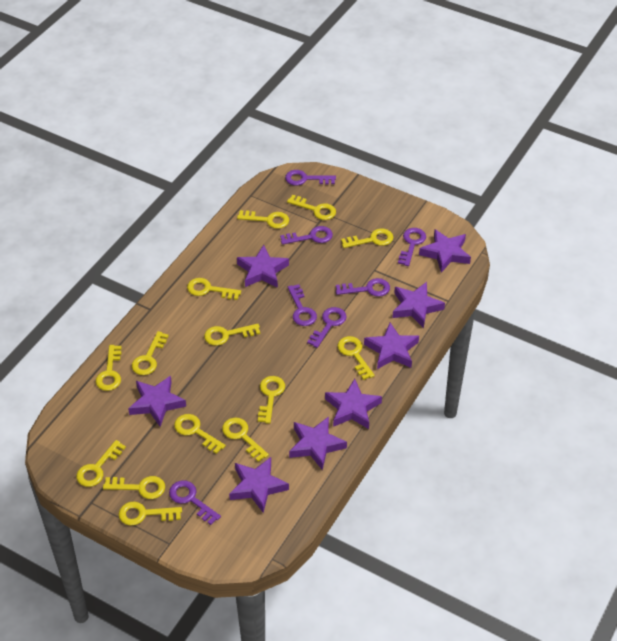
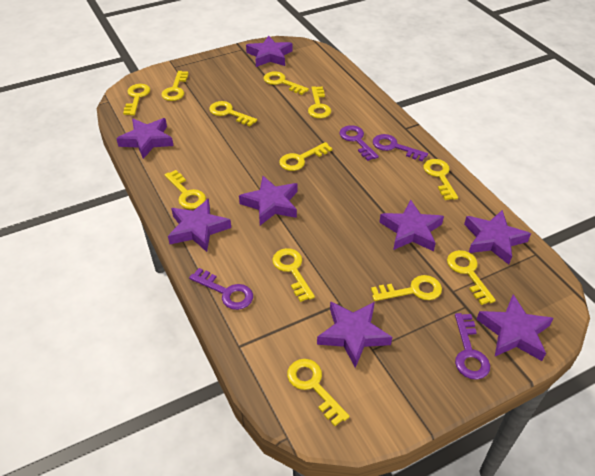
purple key: [169,480,221,525] [280,226,333,245] [285,170,336,186] [288,284,317,326] [307,307,346,348] [336,278,390,297] [398,228,426,266] = 7 -> [189,268,253,310] [339,125,379,161] [373,134,428,161] [455,313,490,380] = 4
yellow key: [76,440,126,487] [96,345,122,391] [103,476,165,499] [118,502,182,526] [132,331,169,375] [174,414,226,454] [187,278,241,300] [204,324,260,346] [222,418,269,462] [237,210,289,229] [258,376,285,424] [287,195,336,220] [337,336,375,380] [341,229,393,248] = 14 -> [123,84,150,115] [161,71,189,101] [165,170,206,209] [209,101,257,126] [264,71,309,95] [272,248,315,302] [279,142,332,171] [287,359,349,426] [308,86,331,118] [371,275,442,301] [423,159,458,200] [447,250,496,305] = 12

